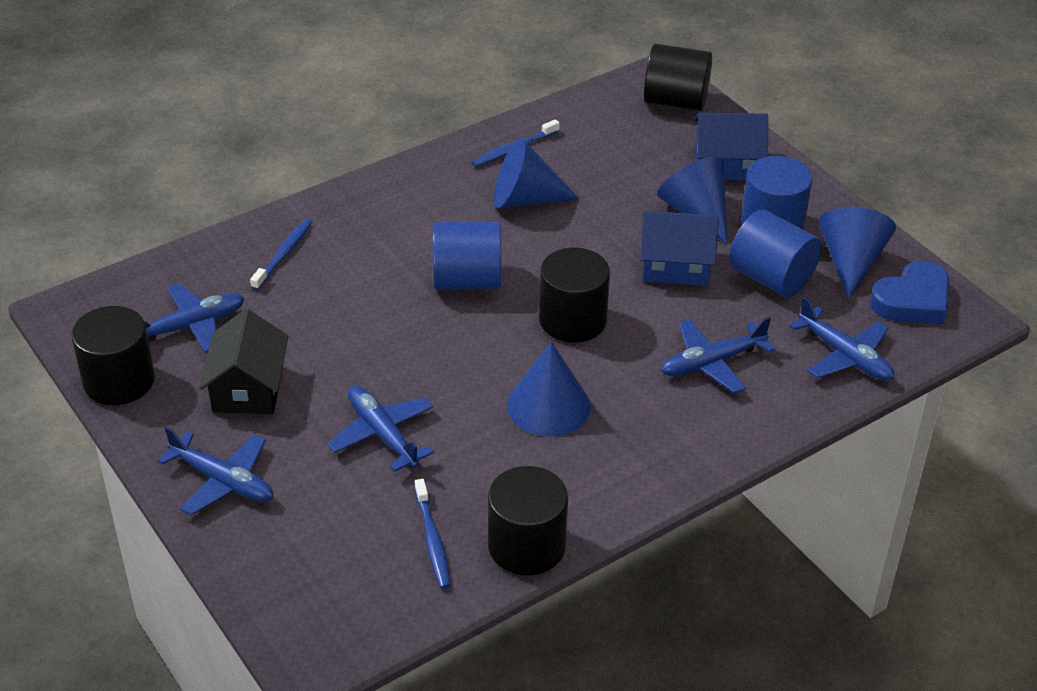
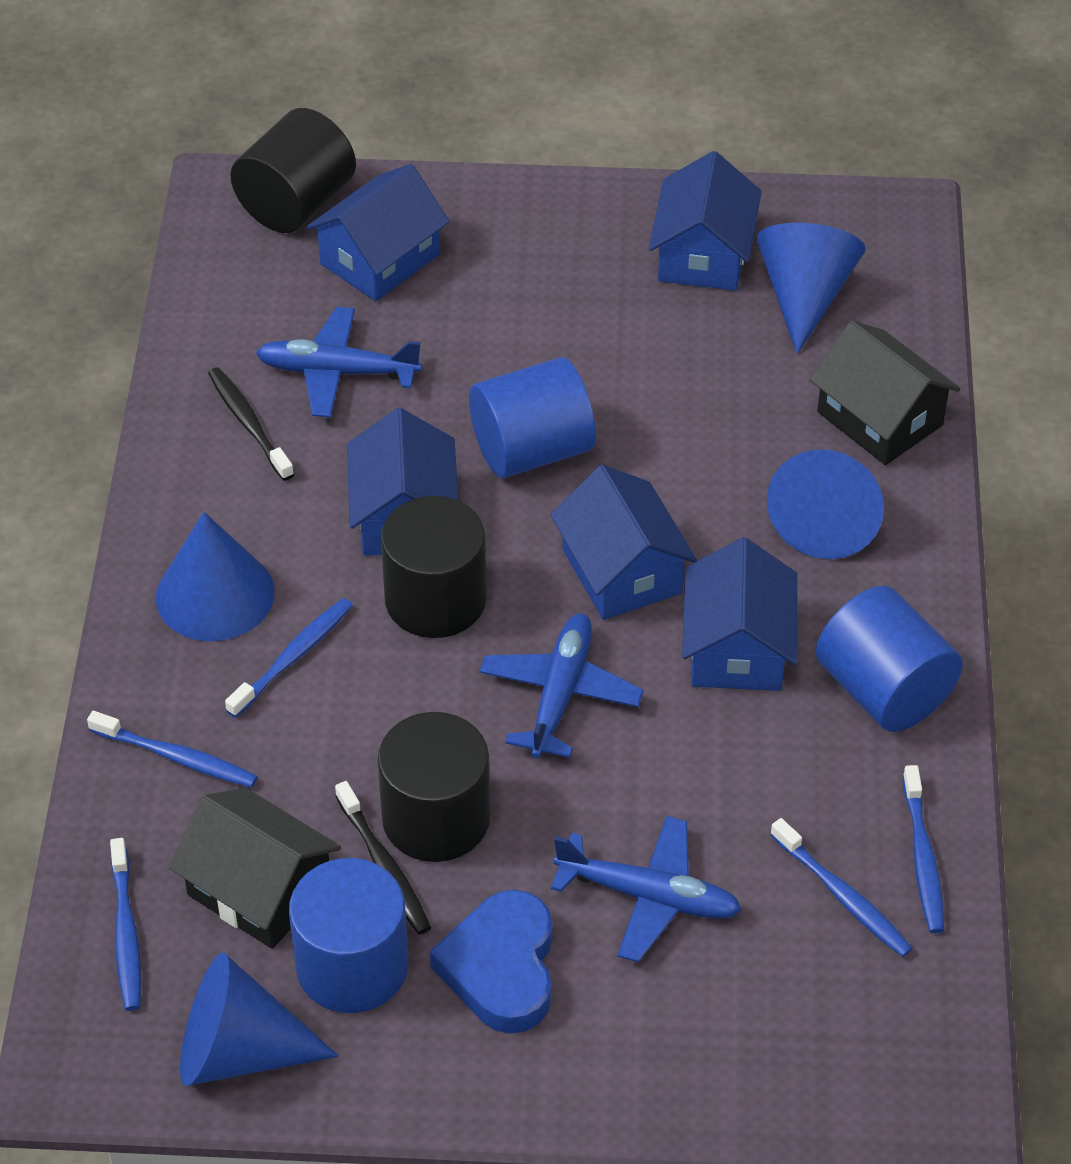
black cylinder: [71,306,155,405] [488,466,568,576] [539,248,610,343] [644,44,712,111] = 4 -> [230,108,356,233] [378,712,490,862] [381,496,487,638] = 3
black house: [199,309,288,414] = 1 -> [169,788,341,949] [809,320,961,465] = 2
black toothbrush: none = 0 -> [208,367,294,481] [335,781,431,935] = 2
blue house: [640,211,719,286] [694,113,768,181] = 2 -> [306,164,450,301] [347,408,458,556] [550,465,697,620] [649,151,762,291] [682,537,797,691] = 5
blue plane: [144,283,245,353] [157,426,273,515] [328,386,434,472] [661,317,775,393] [789,297,894,381] = 5 -> [256,307,422,418] [480,613,644,758] [551,816,742,962] = 3
blue toothbrush: [250,219,312,290] [415,479,451,589] [471,119,560,167] = 3 -> [87,711,258,788] [110,838,141,1011] [225,598,353,718] [771,818,913,957] [903,765,945,933] = 5

